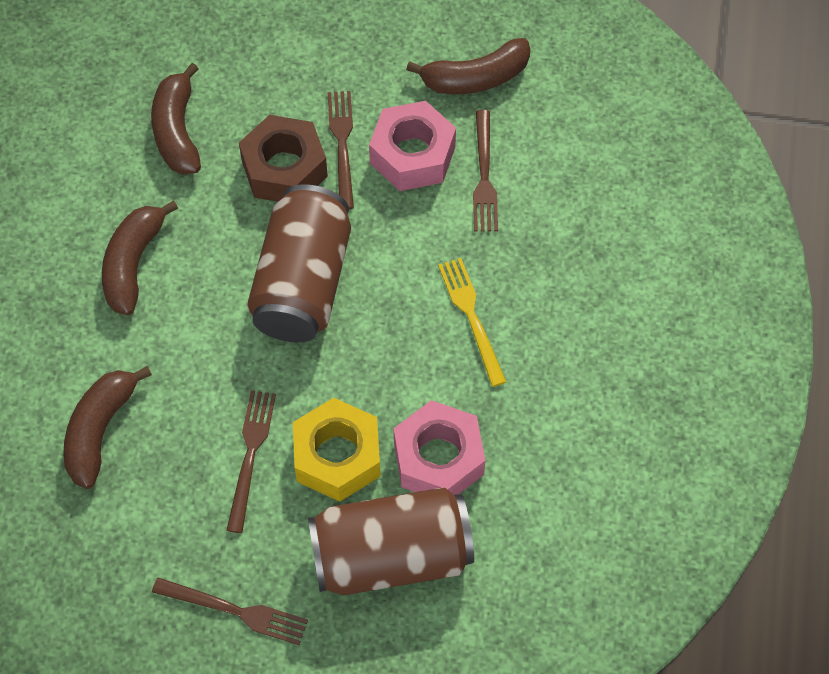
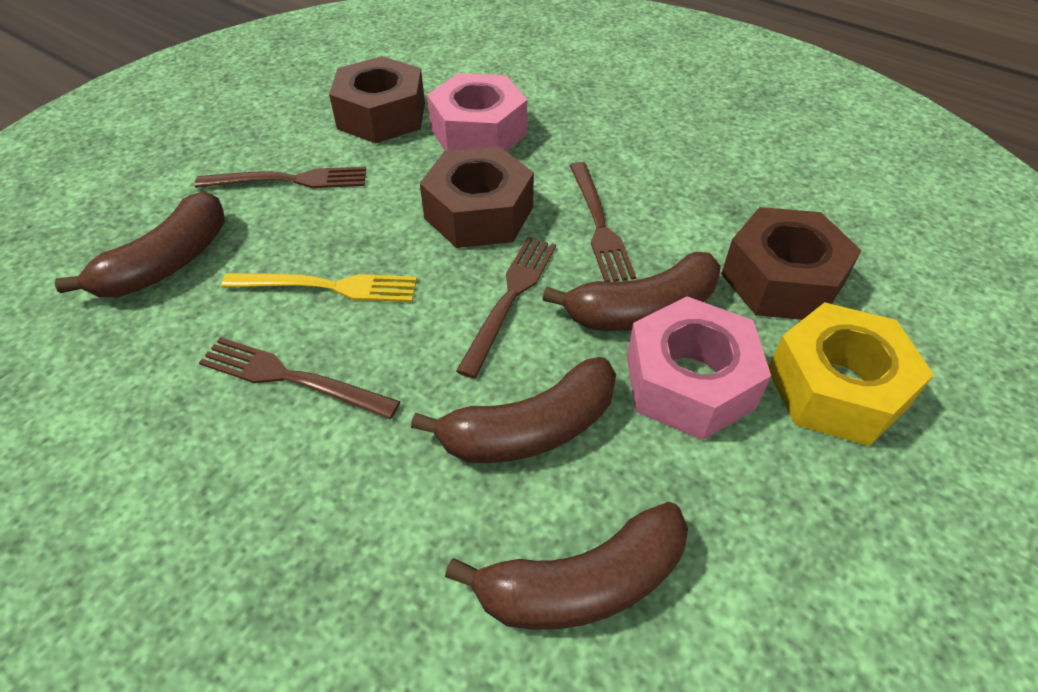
brown can: [247,184,351,342] [308,487,474,596] = 2 -> none = 0
brown nut: [239,115,328,202] = 1 -> [329,56,425,143] [420,146,534,248] [721,207,862,320] = 3

